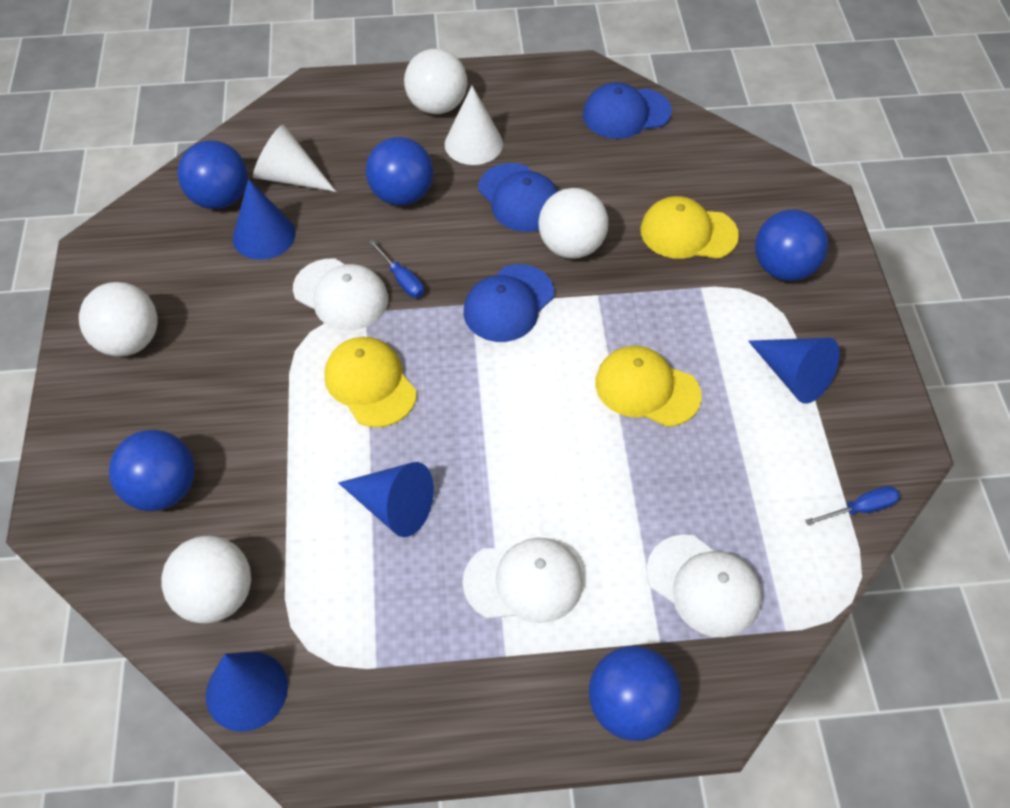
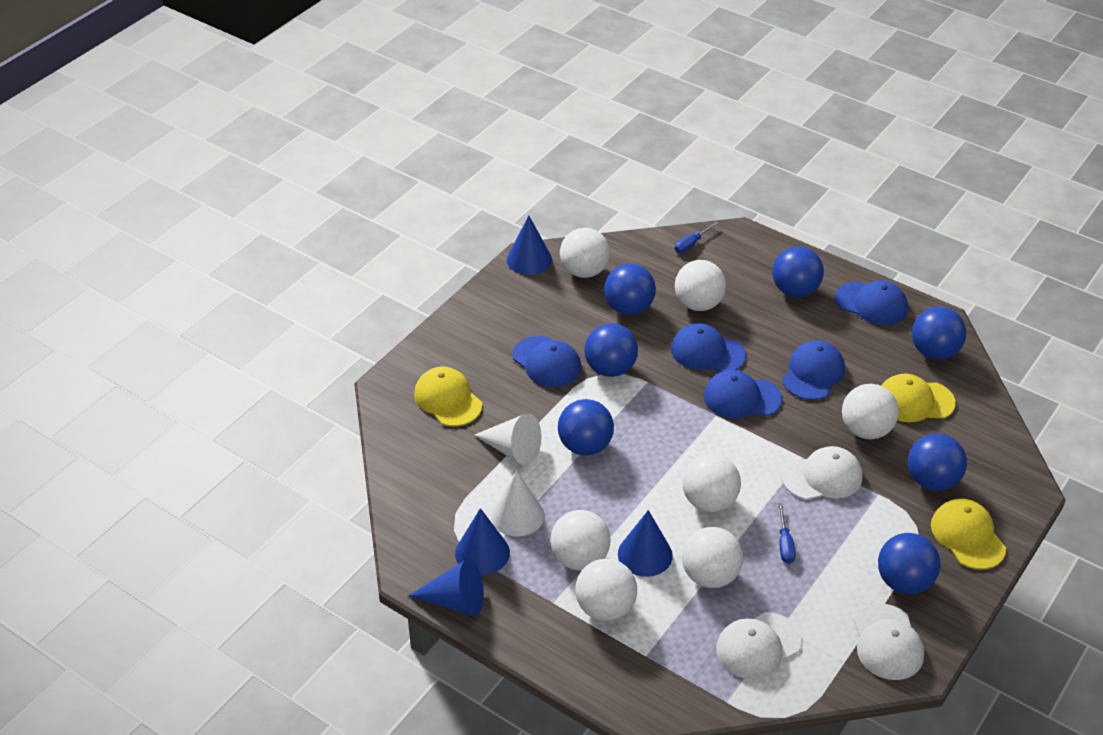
blue ball: [109,430,195,511] [178,140,248,209] [366,137,433,206] [589,646,682,741] [755,210,828,281] = 5 -> [558,399,614,455] [584,323,638,377] [604,264,656,315] [772,246,824,297] [878,533,940,594] [908,434,967,491] [912,307,966,360] = 7
blue cap: [464,264,554,342] [478,163,558,232] [583,82,672,139] = 3 -> [513,336,581,387] [671,323,746,372] [704,370,782,418] [782,340,845,400] [835,280,908,325] = 5
white ball: [79,282,158,357] [161,536,251,623] [404,49,467,114] [538,188,608,259] = 4 -> [550,510,611,571] [560,228,610,278] [575,559,637,621] [675,260,726,311] [682,454,741,512] [682,527,743,588] [842,384,899,439] = 7

